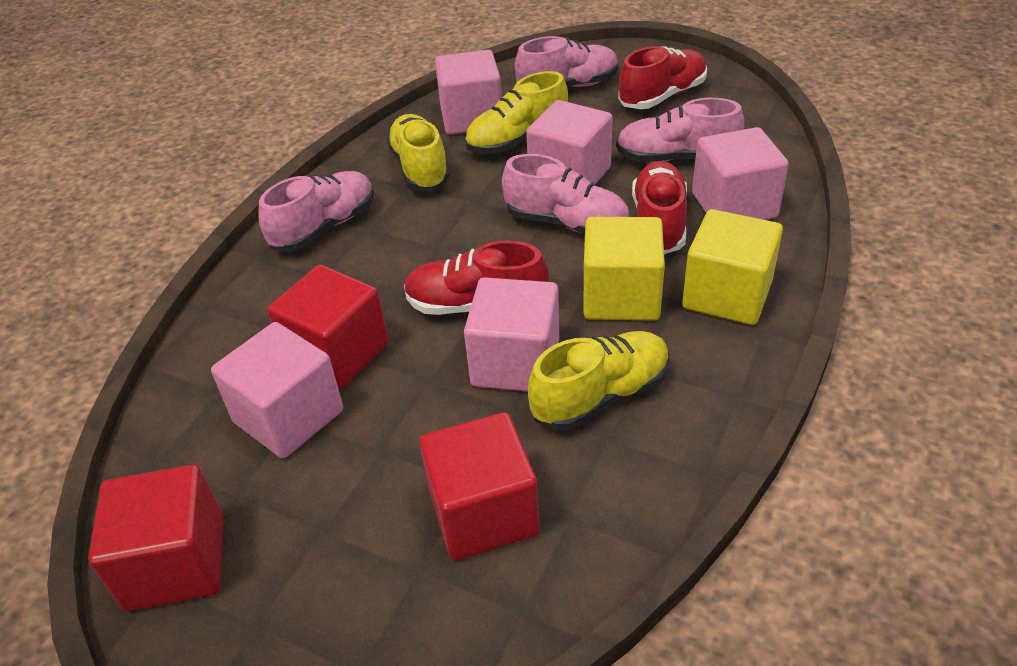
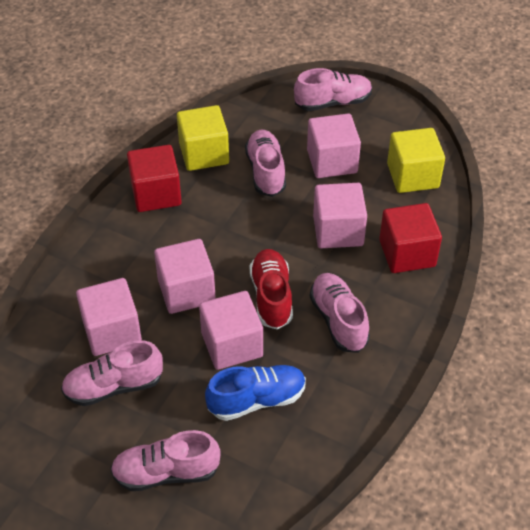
blue shoe: none = 0 -> [205,365,306,421] = 1
pink shoe: [258,171,374,252] [502,154,630,234] [515,36,618,87] [616,98,744,162] = 4 -> [61,340,163,406] [110,430,221,491] [245,130,286,197] [294,68,372,111] [310,273,370,353] = 5
red cube: [88,465,224,611] [268,265,388,389] [419,412,540,560] = 3 -> [127,145,182,212] [379,203,442,273] = 2
red shoe: [404,241,549,315] [618,46,707,109] [632,161,687,254] = 3 -> [249,249,293,330] = 1
yellow shoe: [386,114,450,191] [465,71,568,154] [528,331,670,430] = 3 -> none = 0

